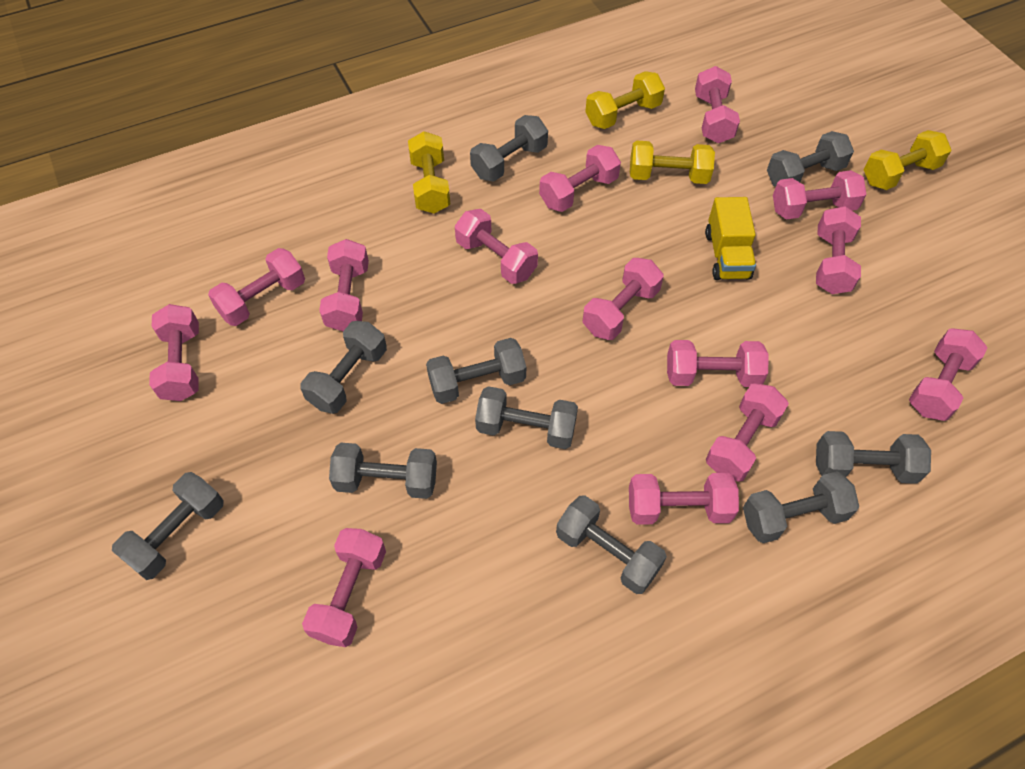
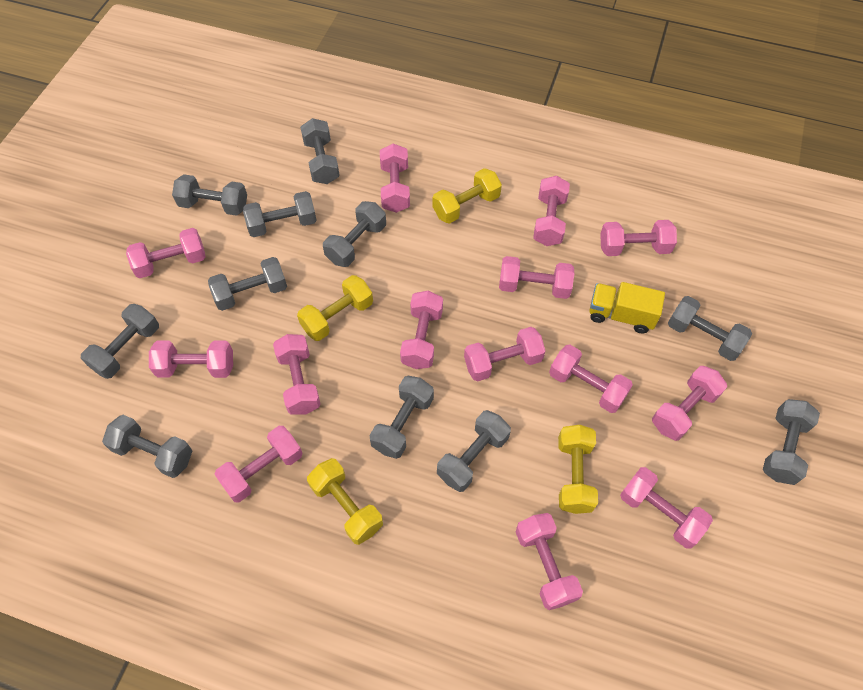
grey dumbbell: [112,472,224,580] [300,321,387,414] [329,443,437,499] [426,338,526,404] [470,115,548,182] [475,386,578,449] [556,495,667,594] [743,471,859,543] [767,131,854,187] [816,431,931,484] = 10 -> [81,304,159,379] [102,415,192,478] [172,174,247,216] [208,257,287,311] [243,191,317,237] [300,118,340,184] [323,201,386,267] [369,376,434,459] [437,410,511,492] [668,296,752,361] [763,399,820,485] = 11

